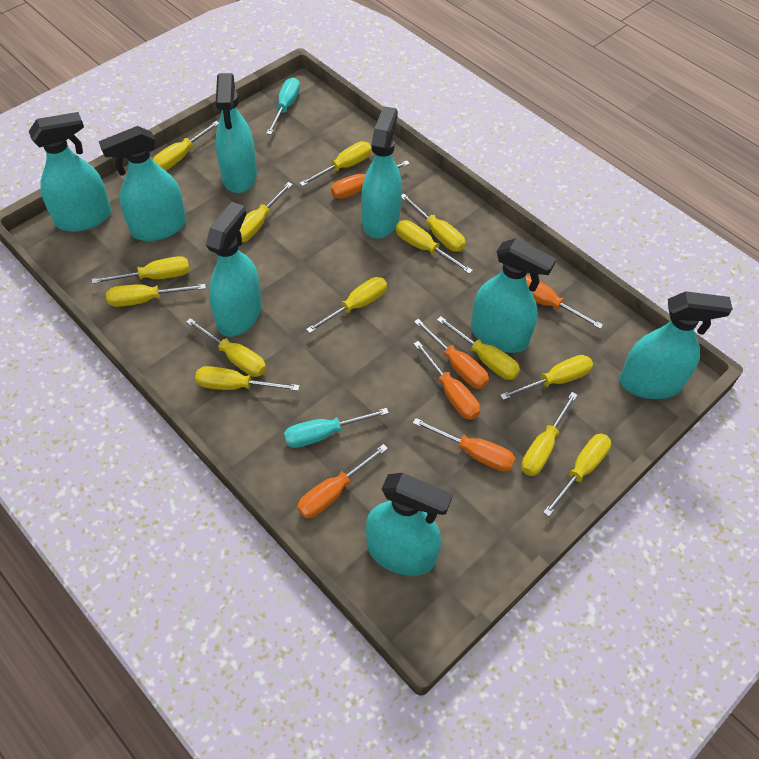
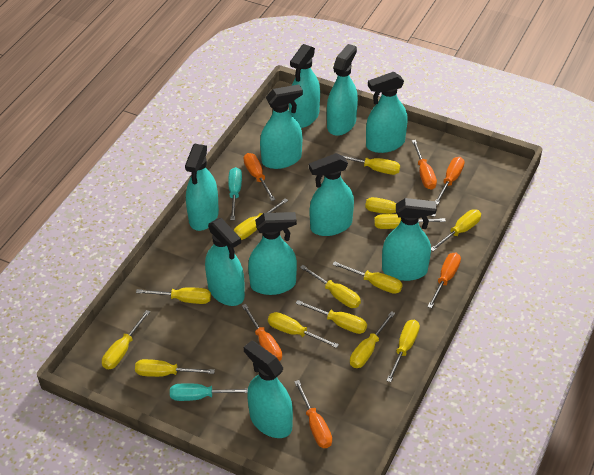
turquoise spray bottle: [29,112,111,232] [99,126,186,241] [206,202,262,337] [215,73,257,193] [361,106,402,239] [366,473,453,576] [471,238,556,353] [619,291,733,399] = 8 -> [185,144,219,231] [205,218,245,306] [244,341,293,438] [248,212,297,295] [260,85,303,169] [289,44,320,128] [309,153,354,236] [327,44,358,136] [366,71,408,153] [382,198,437,281] = 10

